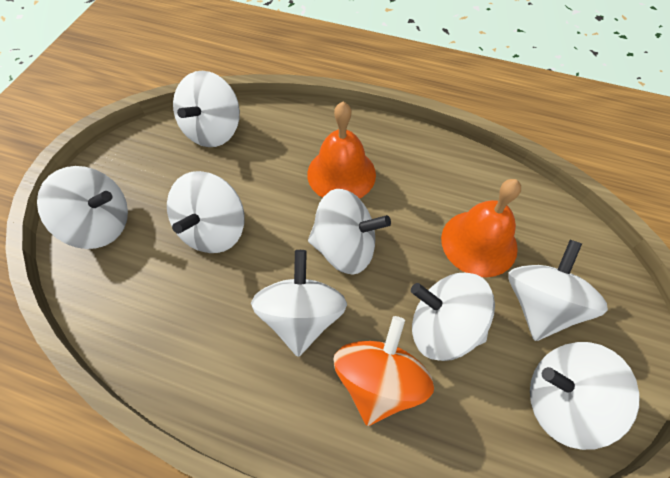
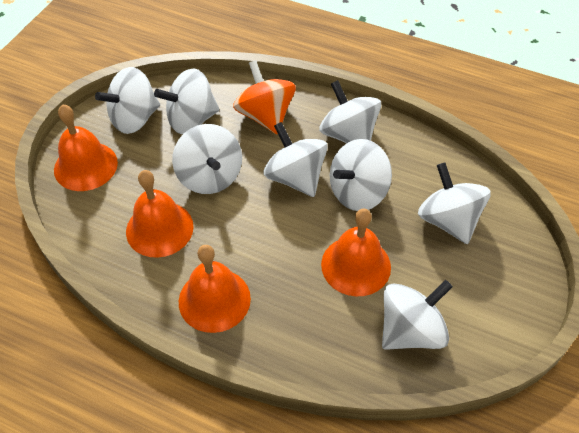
orange bell: [307,102,376,199] [441,179,521,277] = 2 -> [54,104,118,191] [126,170,194,258] [179,245,251,333] [321,209,391,296] = 4

